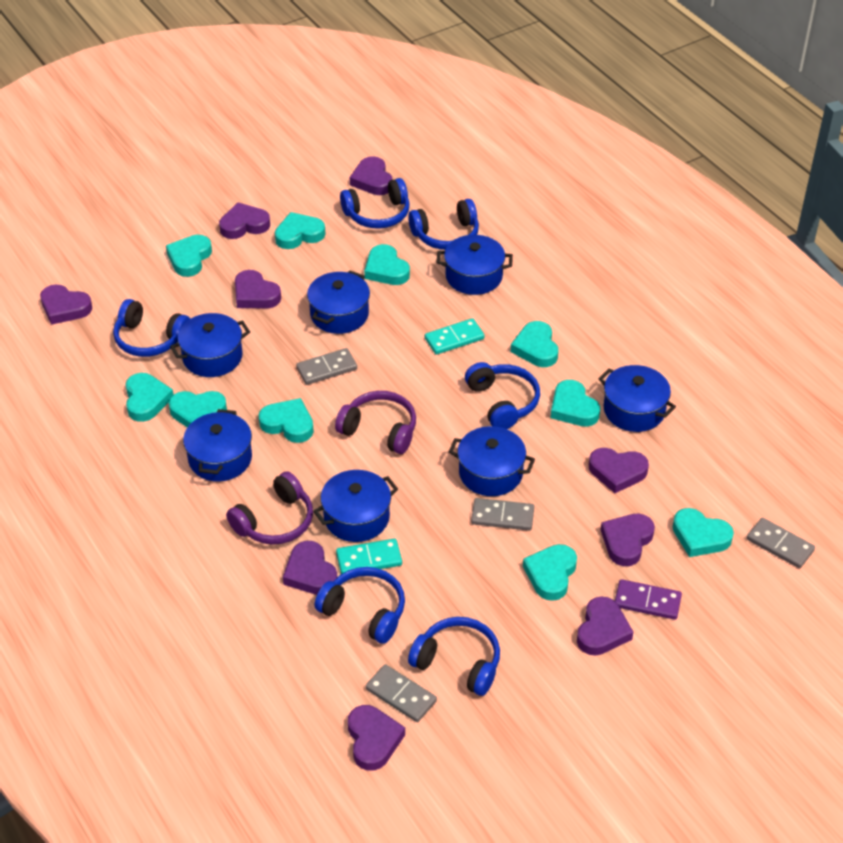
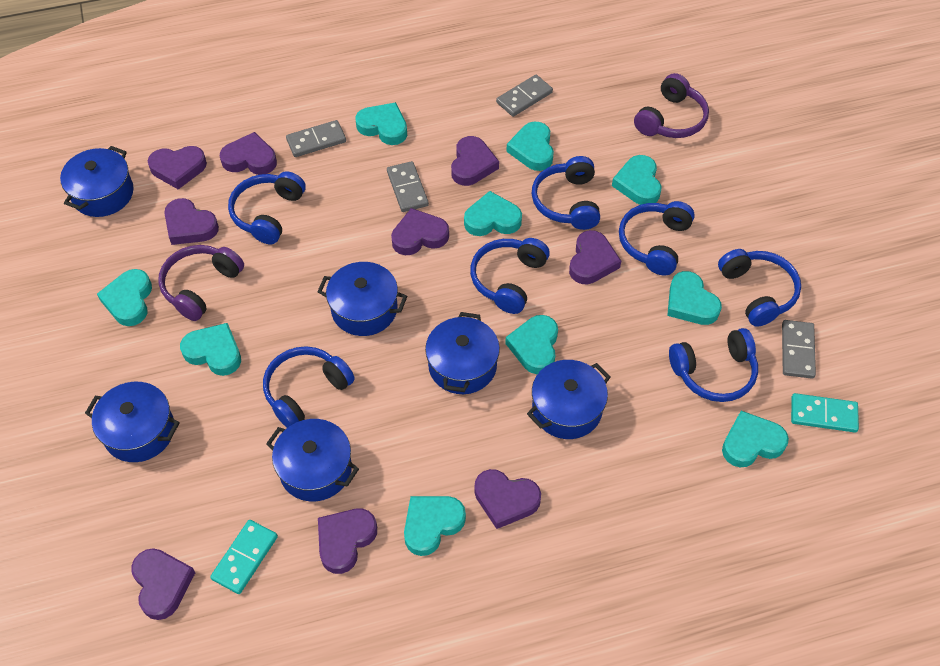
blue headphones: [113,299,190,357] [315,567,405,644] [340,178,410,229] [408,199,479,250] [408,617,500,696] [465,362,540,429] = 6 -> [228,171,306,244] [263,346,355,428] [470,238,550,314] [532,156,600,230] [619,201,695,275] [669,328,758,402] [718,249,801,327] = 7
blue pot: [170,313,250,377] [183,409,252,482] [307,271,370,334] [313,470,398,542] [436,235,513,295] [449,426,535,496] [598,365,676,432] = 7 -> [60,146,134,217] [85,382,180,462] [266,419,359,501] [317,262,407,336] [425,312,500,394] [527,360,611,439] = 6
purple domino: [615,579,682,620] = 1 -> none = 0

